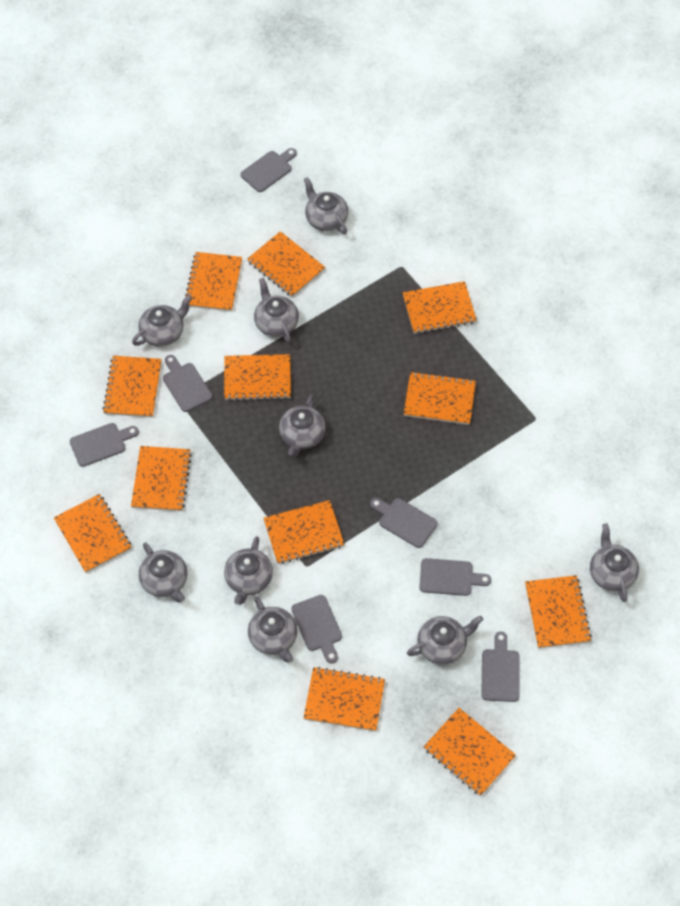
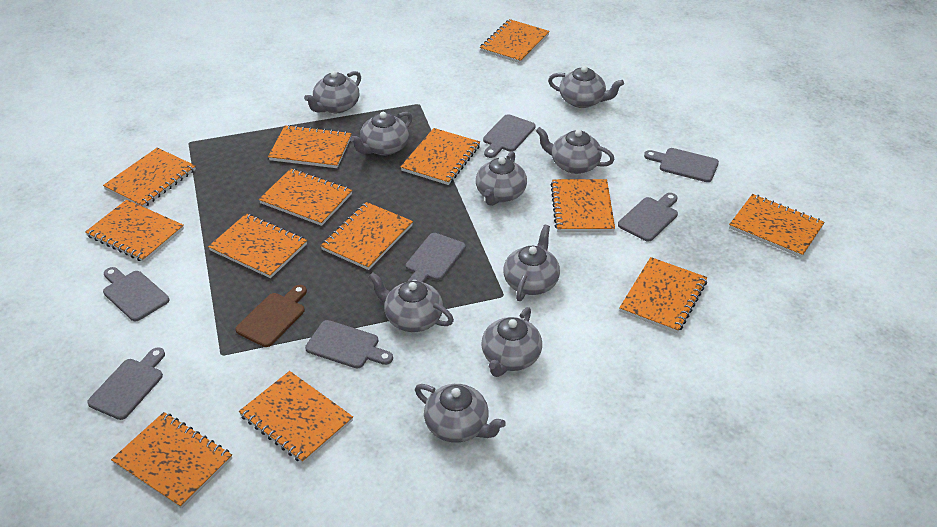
brown cutting board: none = 0 -> [236,285,307,347] = 1
orange notebook: [54,494,131,573] [102,356,162,417] [131,446,192,511] [185,252,242,311] [224,354,291,401] [247,231,325,297] [264,500,345,564] [304,667,385,731] [403,281,477,334] [404,371,476,425] [424,708,516,796] [525,575,592,648] = 12 -> [85,200,184,262] [103,148,196,207] [111,412,232,509] [208,213,307,278] [239,371,353,464] [259,169,352,226] [268,125,352,168] [320,202,413,270] [401,128,480,185] [480,19,550,63] [550,179,615,232] [619,257,707,333] [729,194,825,258] = 13

